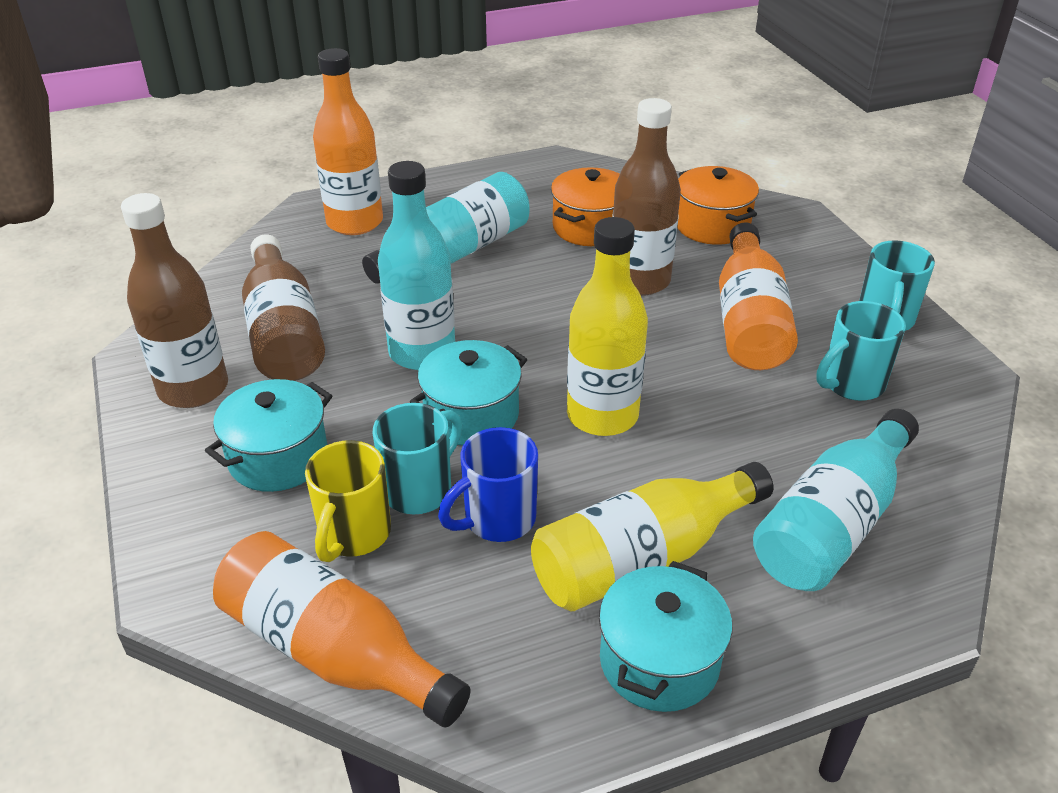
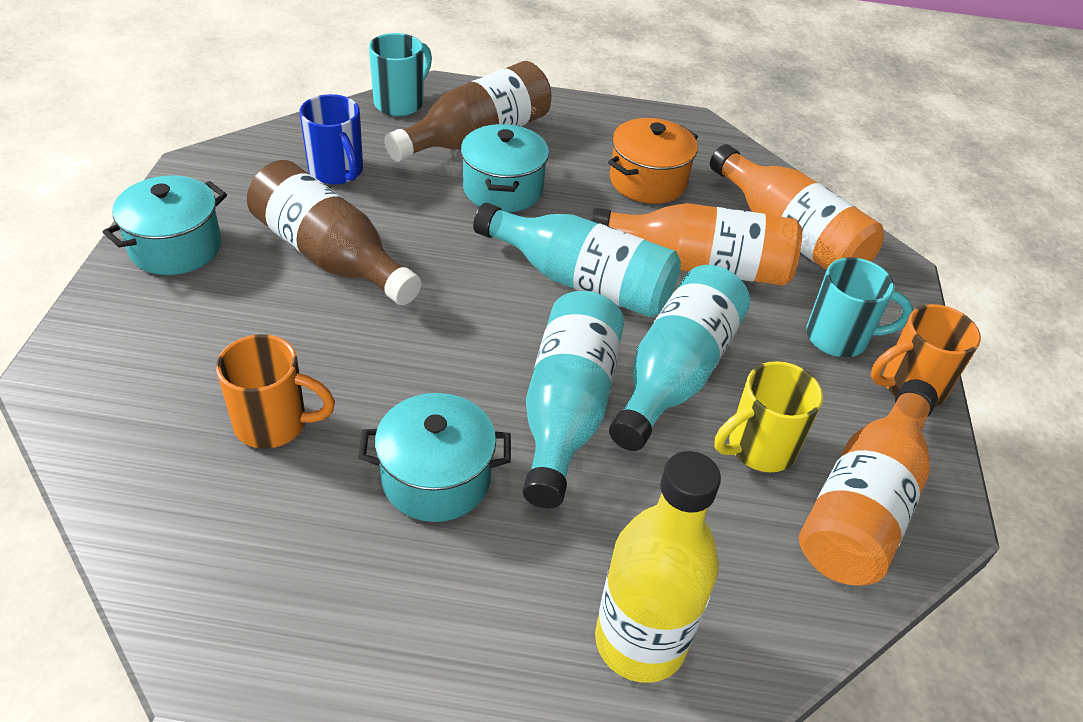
brown bottle: [121,193,228,408] [242,234,325,381] [612,98,681,296] = 3 -> [247,160,422,305] [384,61,552,162] = 2
orange mug: none = 0 -> [216,334,335,449] [871,304,981,407] = 2
orange pot: [551,167,620,246] [677,166,759,245] = 2 -> [608,118,698,204] = 1
turquoise mug: [373,403,463,514] [816,301,906,401] [859,240,935,331] = 3 -> [369,33,432,116] [806,257,913,357] = 2
yellow bottle: [531,462,773,611] [567,217,648,436] = 2 -> [595,451,721,683] = 1

